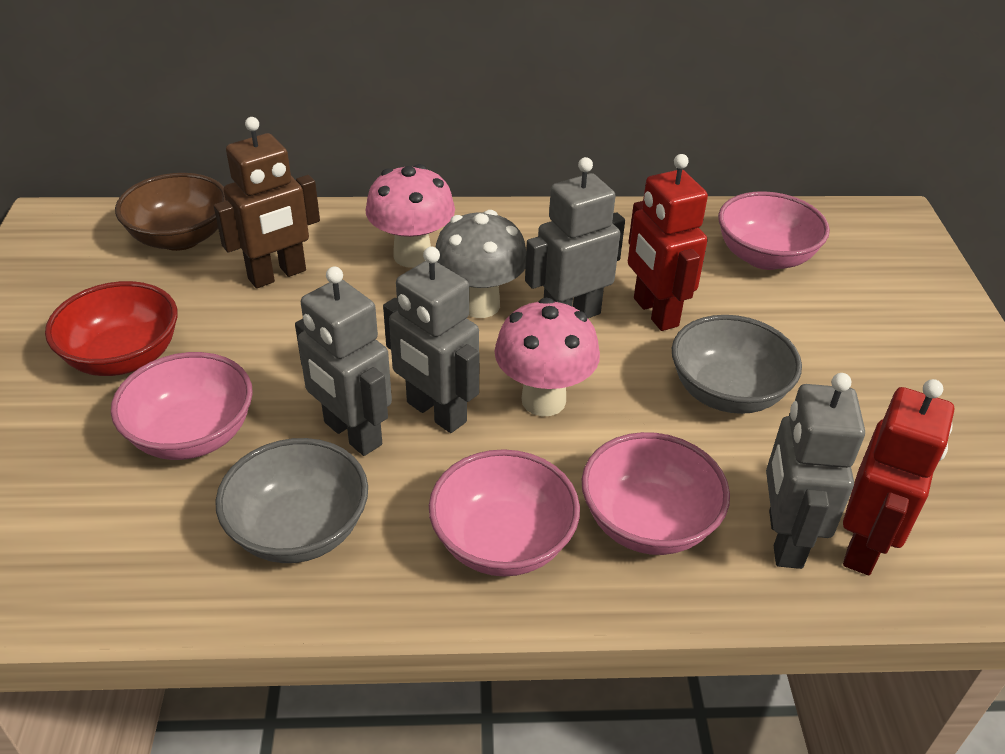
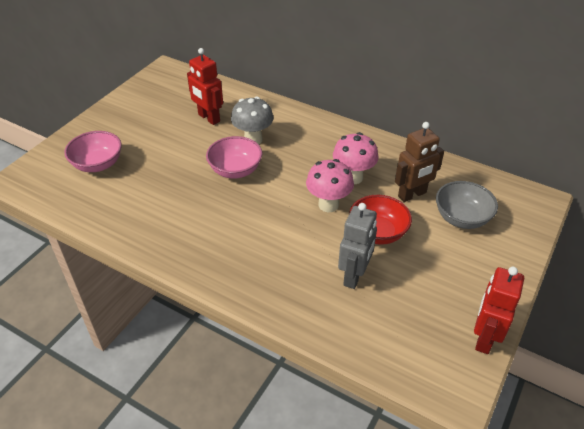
brown bowl: [115,173,226,251] = 1 -> none = 0
grey bowl: [215,438,368,563] [672,315,802,414] = 2 -> [436,181,498,229] = 1
grey robot: [295,267,392,456] [383,247,480,433] [525,157,625,318] [766,373,865,569] = 4 -> [338,203,377,289] = 1
pink bowl: [111,352,253,460] [429,449,580,577] [582,432,730,555] [718,191,830,270] = 4 -> [64,131,122,172] [206,136,262,179] = 2

